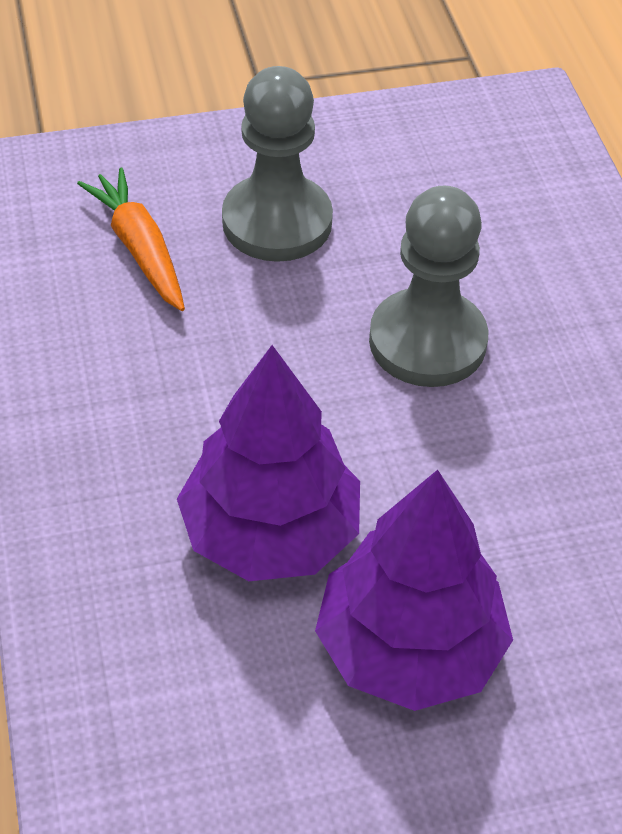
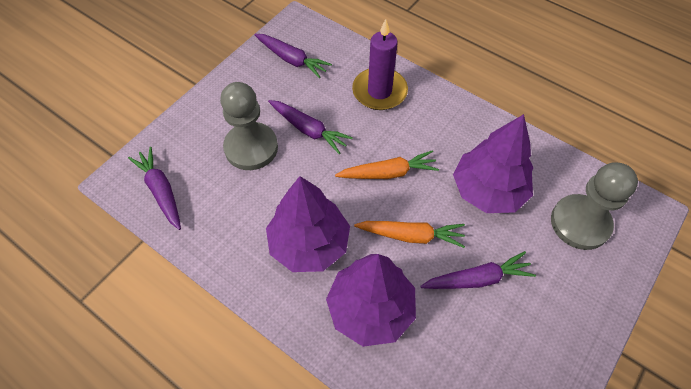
orange carrot: [77,168,185,311] = 1 -> [335,150,439,179] [354,221,465,248] = 2
purple candle: none = 0 -> [352,19,408,110] = 1
purple carrot: none = 0 -> [128,147,181,230] [254,34,332,79] [268,100,353,154] [420,251,536,289] = 4
purple tree: [177,345,360,581] [315,470,513,711] = 2 -> [266,176,350,272] [326,254,416,347] [453,114,533,213] = 3

